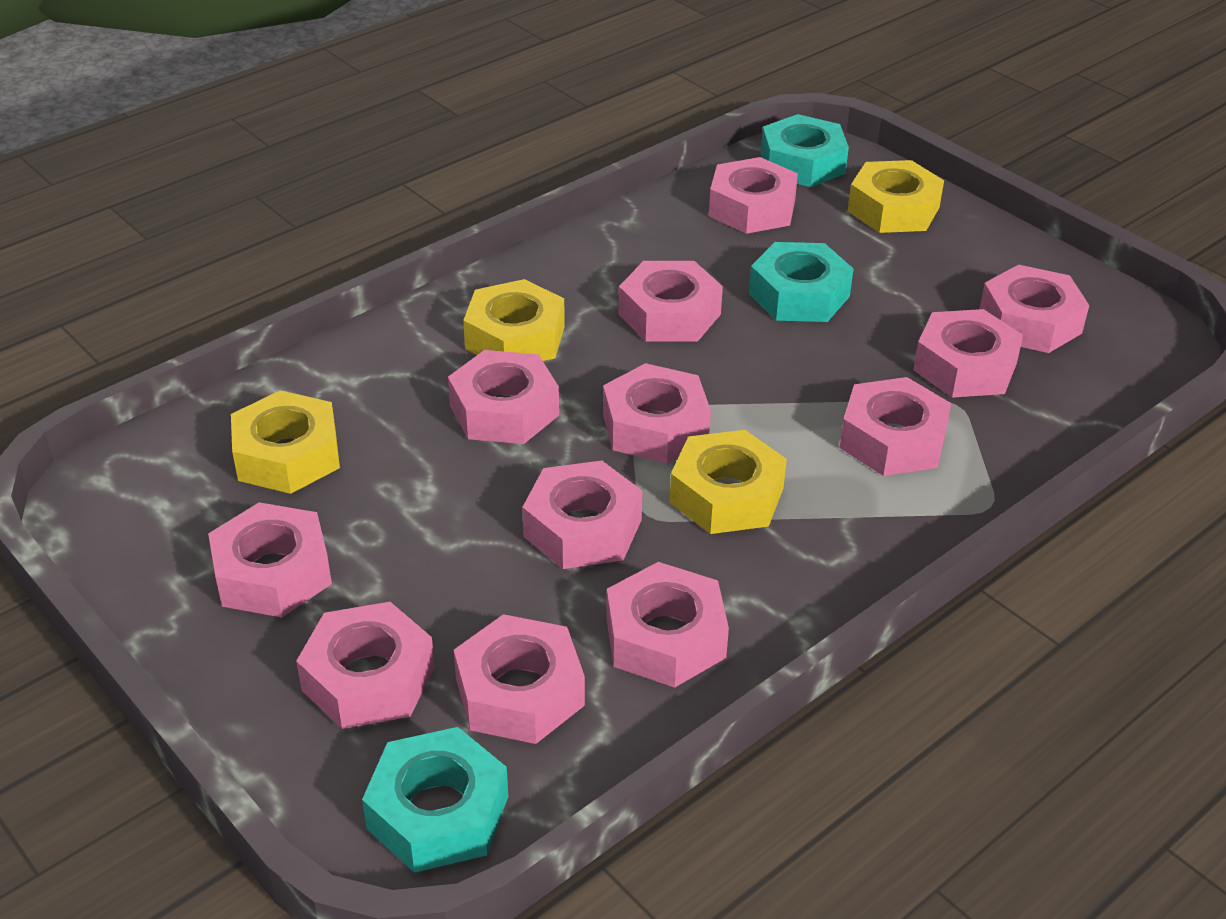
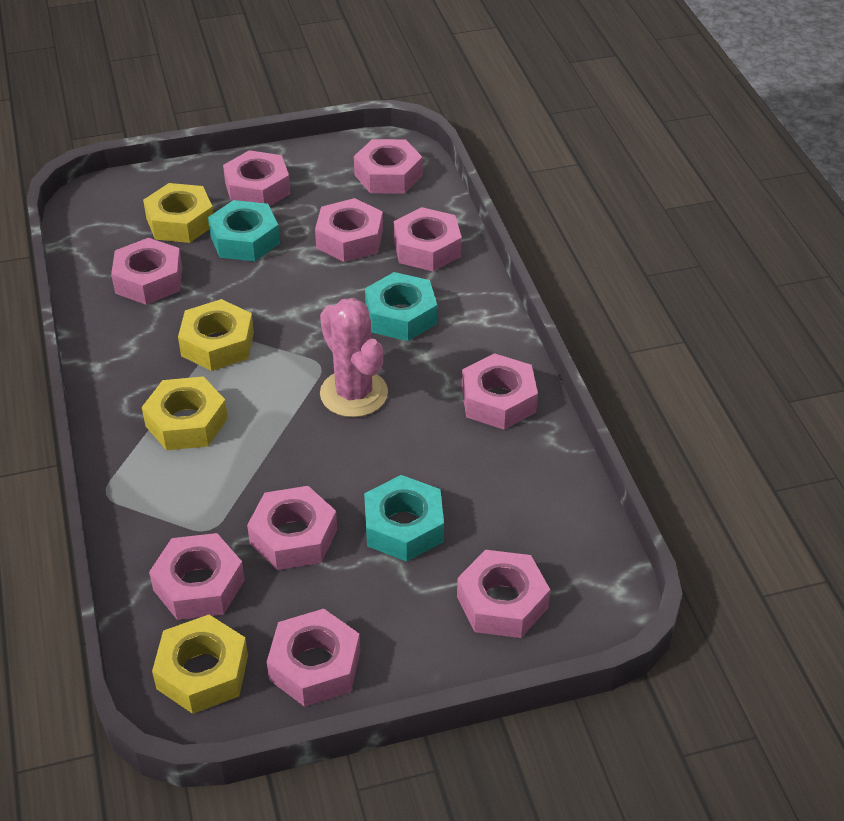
pink cactus: none = 0 -> [320,298,388,417] = 1
pink nut: [208,502,332,617] [296,602,435,729] [448,350,559,444] [454,614,585,744] [522,460,643,569] [603,363,711,463] [606,562,729,688] [618,261,723,342] [709,157,798,234] [839,377,951,476] [913,309,1023,398] [979,265,1089,353] = 12 -> [111,238,182,305] [149,533,245,620] [223,150,291,206] [247,486,337,570] [267,609,360,707] [315,198,383,262] [354,139,422,194] [394,207,462,271] [457,550,550,638] [462,353,538,430] = 10

